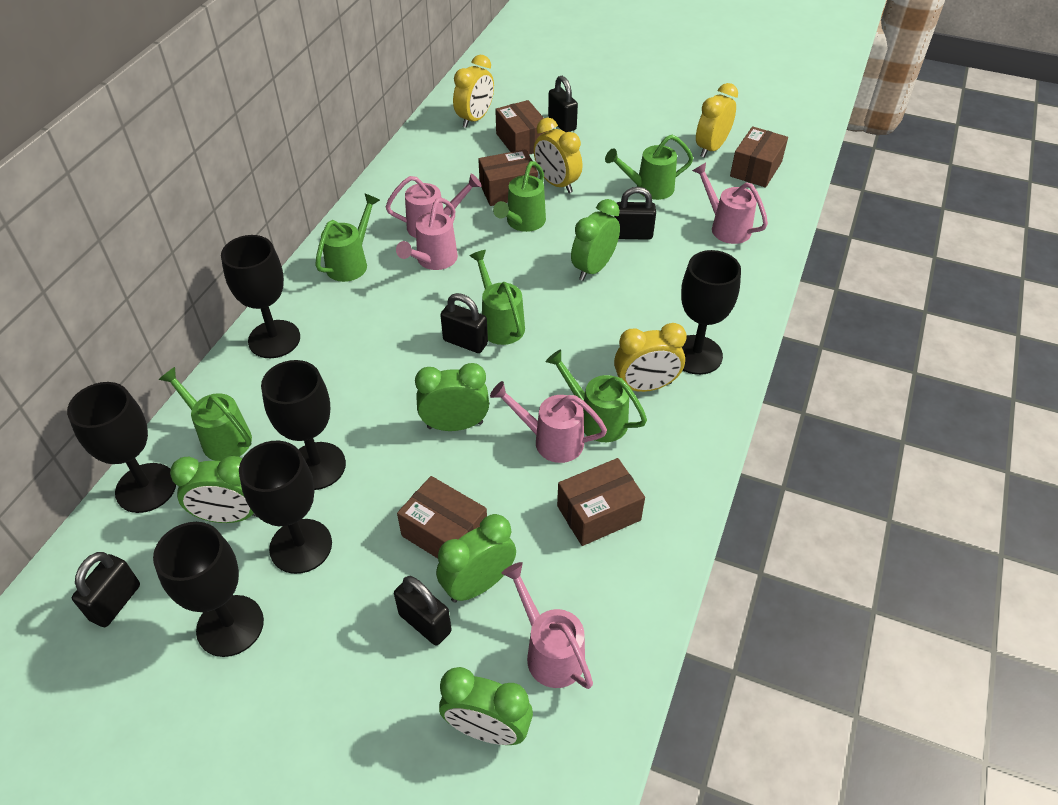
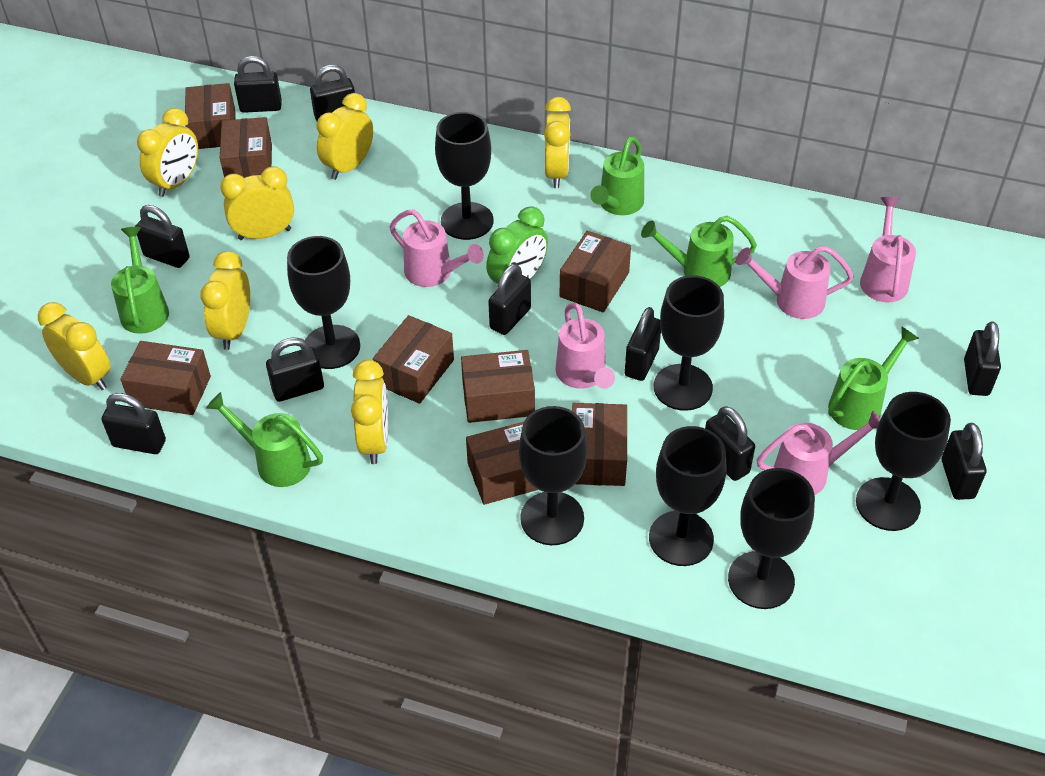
black goblet: [67,382,176,513] [153,522,264,657] [221,235,300,358] [239,441,332,574] [261,360,346,490] [681,250,741,375] = 6 -> [287,236,360,369] [435,112,494,240] [519,406,588,545] [649,426,726,566] [654,275,724,411] [728,468,815,609] [856,392,951,531] = 7
black padlock: [72,552,140,627] [394,576,452,646] [440,293,488,353] [548,76,578,132] [614,187,656,240] = 5 -> [102,393,166,454] [135,205,190,268] [234,56,282,113] [266,337,324,402] [310,65,355,121] [488,264,531,335] [625,307,661,381] [705,406,755,481] [942,423,986,500] [964,321,1001,396] = 10
brown box: [397,476,487,558] [478,149,538,206] [495,100,547,155] [557,458,645,546] [730,126,788,188] = 5 -> [121,341,211,415] [185,83,236,149] [220,117,272,178] [373,315,454,404] [461,350,535,423] [466,422,538,505] [560,231,631,312] [572,403,627,486] = 8
green clock: [170,456,257,523] [415,363,489,431] [436,514,516,603] [439,667,533,745] [571,199,620,281] = 5 -> [486,206,548,284] = 1
green watering can: [159,367,252,461] [315,193,380,282] [469,250,525,345] [493,161,546,232] [546,350,647,442] [605,135,693,200] = 6 -> [111,227,169,334] [206,392,323,487] [590,136,644,215] [641,216,757,287] [828,326,919,430] = 5
yellow clock: [453,55,494,128] [534,118,582,193] [614,323,687,392] [696,83,738,157] = 4 -> [38,302,111,390] [137,108,198,197] [200,251,250,350] [220,166,294,240] [317,93,373,180] [351,360,389,464] [544,97,571,188] = 7

